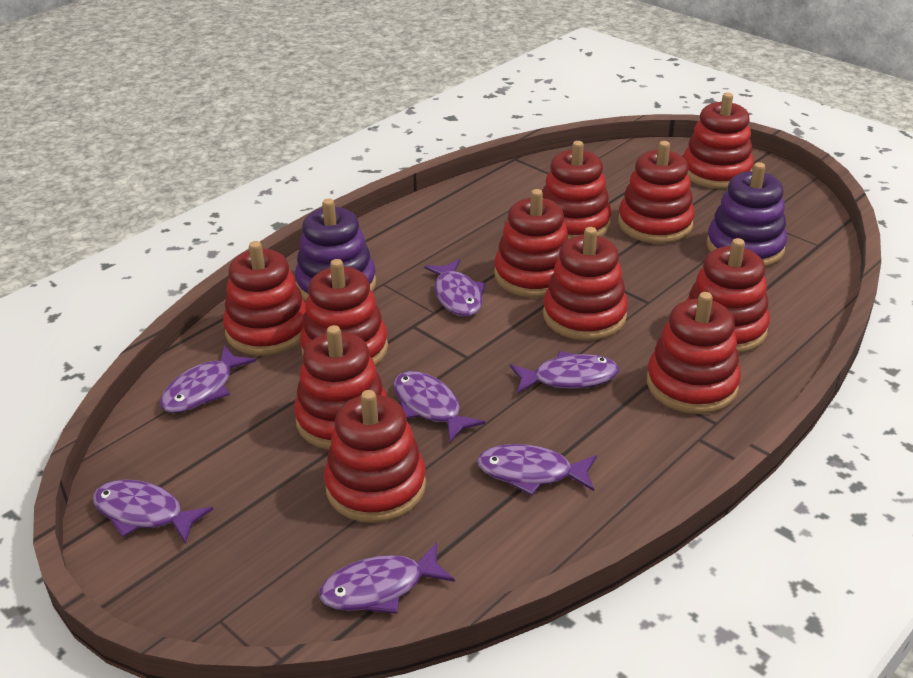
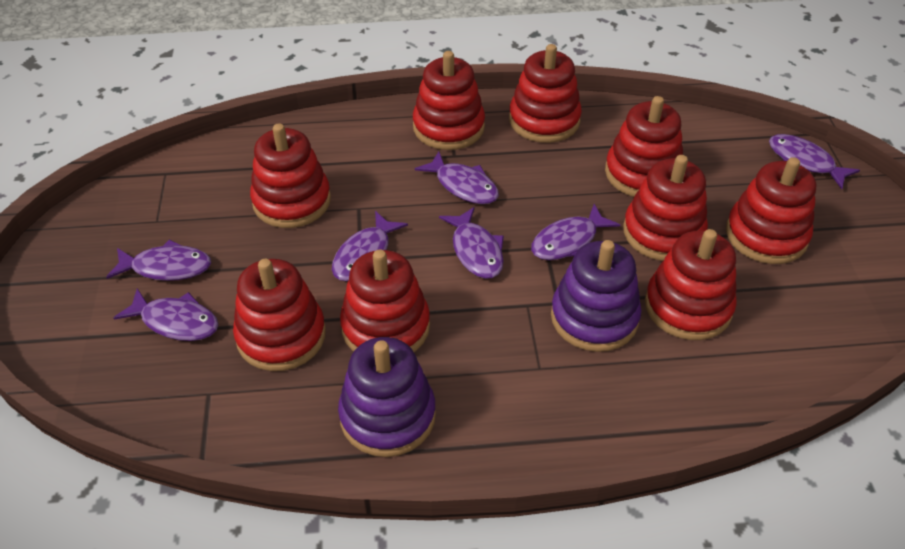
red stacking toy: [223,241,306,356] [294,325,387,450] [300,259,388,366] [324,390,426,523] [494,189,569,298] [542,141,611,239] [543,227,628,341] [618,141,695,243] [647,292,741,414] [683,93,754,189] [687,238,770,353] = 11 -> [233,259,326,371] [250,124,331,228] [340,250,430,352] [413,51,485,150] [509,44,582,143] [605,96,683,197] [623,155,708,261] [645,229,737,340] [726,157,816,264] = 9

